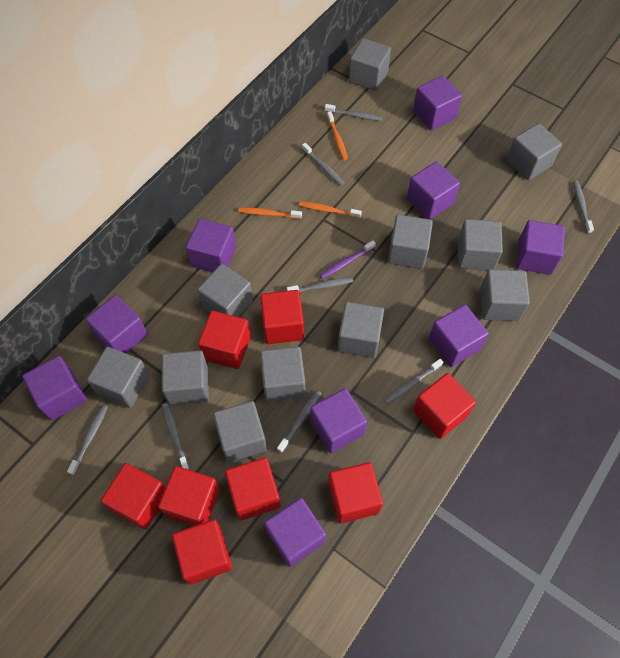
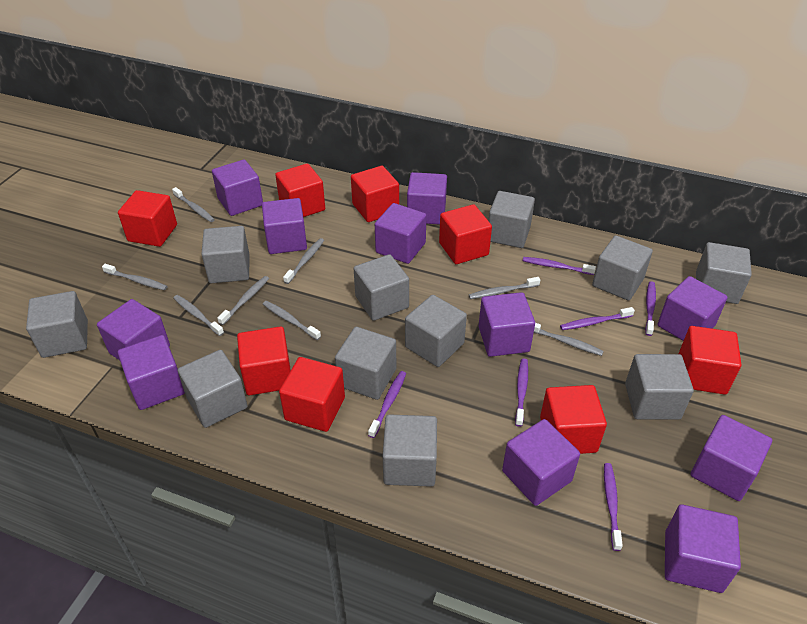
orange toothbrush: [239,208,302,219] [299,201,362,218] [327,111,348,161] = 3 -> none = 0
purple cube: [22,356,87,420] [86,295,148,353] [186,219,236,272] [264,498,326,567] [310,388,367,453] [407,161,460,220] [413,75,462,131] [429,305,489,367] [516,220,565,275] = 9 -> [97,299,170,360] [118,335,185,410] [212,160,263,216] [262,198,307,254] [375,203,427,264] [407,172,447,225] [479,292,535,357] [502,419,580,506] [657,276,728,341] [665,504,741,593] [691,415,772,501] = 11
purple toothbrush: [320,241,376,279] = 1 -> [368,371,406,438] [515,359,528,427] [523,257,596,275] [560,307,635,330] [604,463,623,551] [645,281,656,336] = 6

